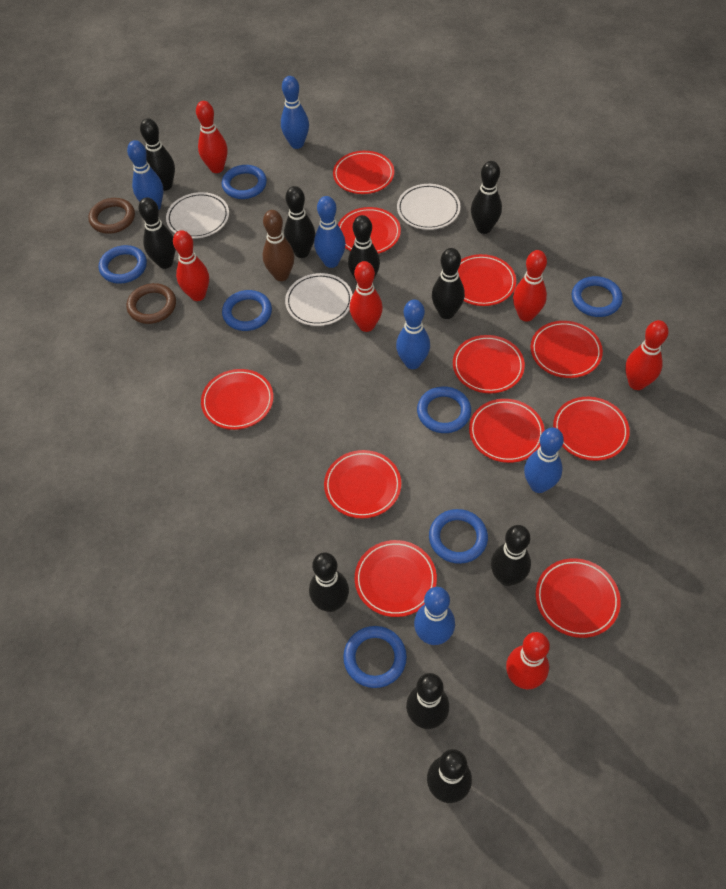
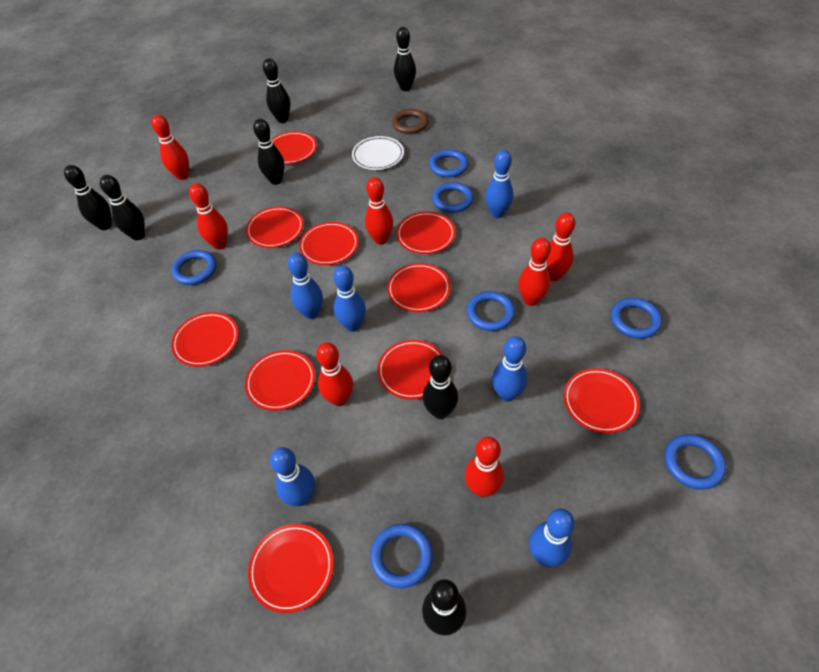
black bowling pin: [138,197,176,269] [140,118,175,191] [284,186,315,258] [309,552,349,612] [348,215,380,282] [406,673,449,729] [427,749,472,803] [432,248,465,319] [471,161,502,234] [491,525,531,586] = 10 -> [64,165,112,230] [100,175,145,240] [253,119,285,185] [263,58,291,123] [394,27,416,91] [422,579,466,635] [423,355,458,419] = 7
brown bowling pin: [263,210,295,281] = 1 -> none = 0
brown ring: [88,198,135,234] [127,283,176,324] = 2 -> [392,109,428,134] = 1
red bowling pin: [173,230,209,301] [196,101,227,173] [350,261,383,332] [506,632,550,689] [513,250,547,322] [625,320,669,390] = 6 -> [151,115,189,180] [189,183,228,250] [316,342,353,406] [365,177,393,245] [465,437,504,497] [518,238,551,306] [546,213,575,281] = 7
red plate: [201,369,273,430] [324,450,401,519] [333,151,394,194] [338,207,401,254] [355,540,437,617] [453,335,525,393] [458,254,516,306] [469,399,545,463] [531,321,603,378] [536,558,621,638] [553,397,630,461] = 11 -> [171,312,239,367] [245,350,315,411] [246,207,304,248] [248,524,334,613] [271,131,317,164] [299,222,359,265] [377,340,444,400] [387,263,451,312] [396,211,455,254] [564,368,640,433] = 10
white plate: [166,192,229,239] [285,273,353,326] [397,184,460,230] = 3 -> [352,136,404,170] = 1

